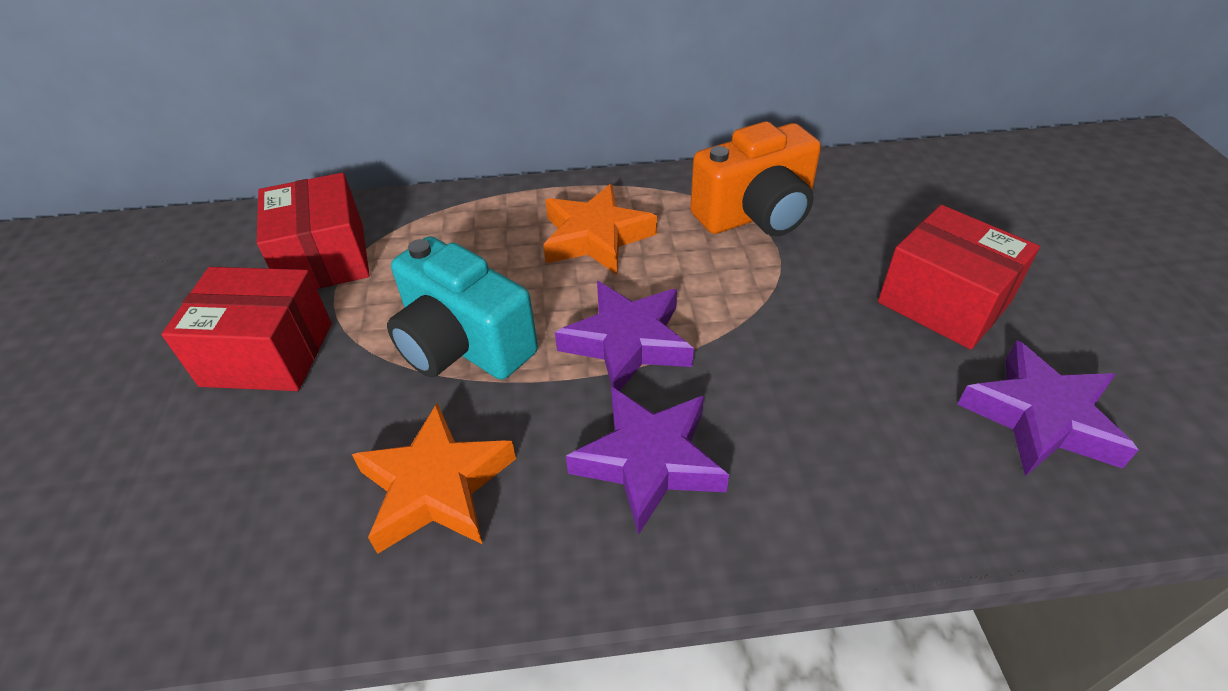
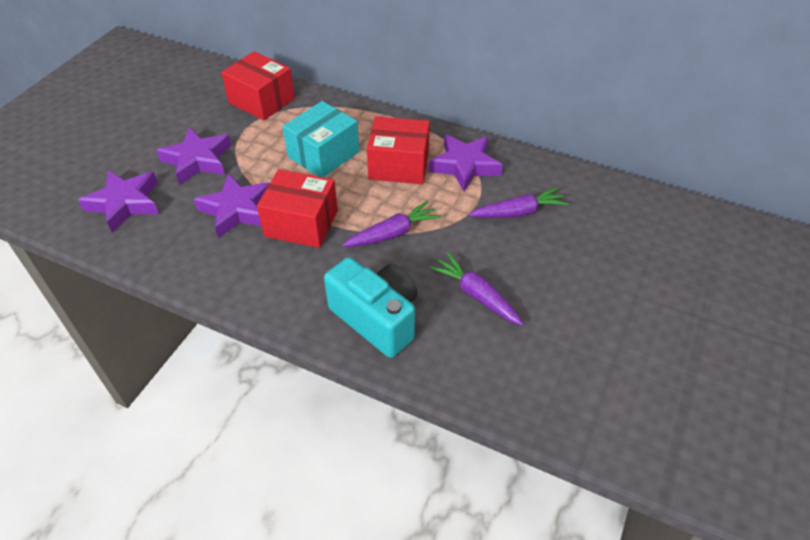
orange camera: [690,121,821,236] = 1 -> none = 0
orange star: [352,403,516,554] [543,184,657,275] = 2 -> none = 0
purple carrot: none = 0 -> [342,201,441,247] [429,253,524,325] [468,187,569,218] = 3
purple star: [555,281,694,391] [566,386,729,535] [957,340,1139,476] = 3 -> [78,170,159,232] [156,127,231,185] [194,173,270,238] [428,134,503,191] = 4
turquoise box: none = 0 -> [283,101,359,177] = 1

